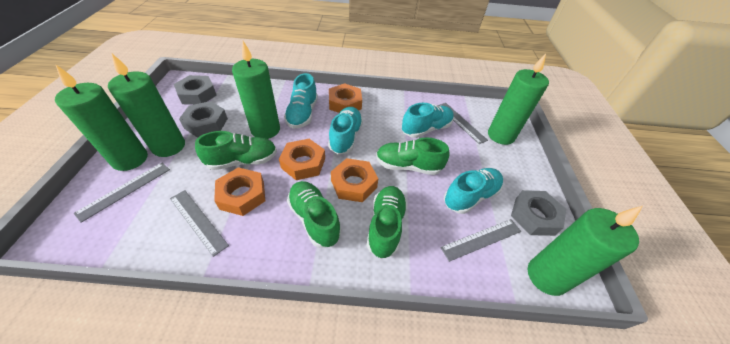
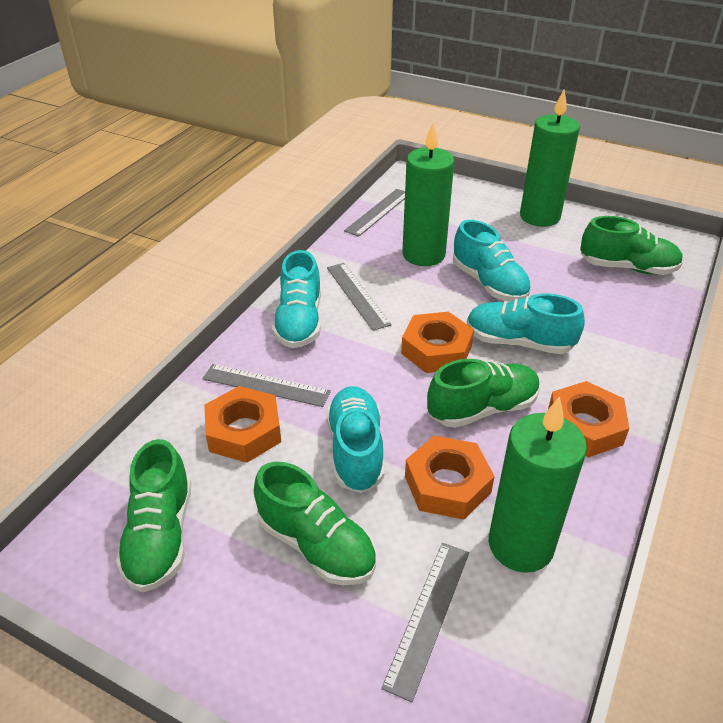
green candle: [55,64,148,171] [108,54,185,157] [232,41,280,139] [488,54,549,145] [528,206,642,296] = 5 -> [402,123,454,266] [489,396,587,573] [520,89,580,227] = 3
grey nut: [174,75,216,105] [179,101,228,138] [511,190,566,236] = 3 -> none = 0

